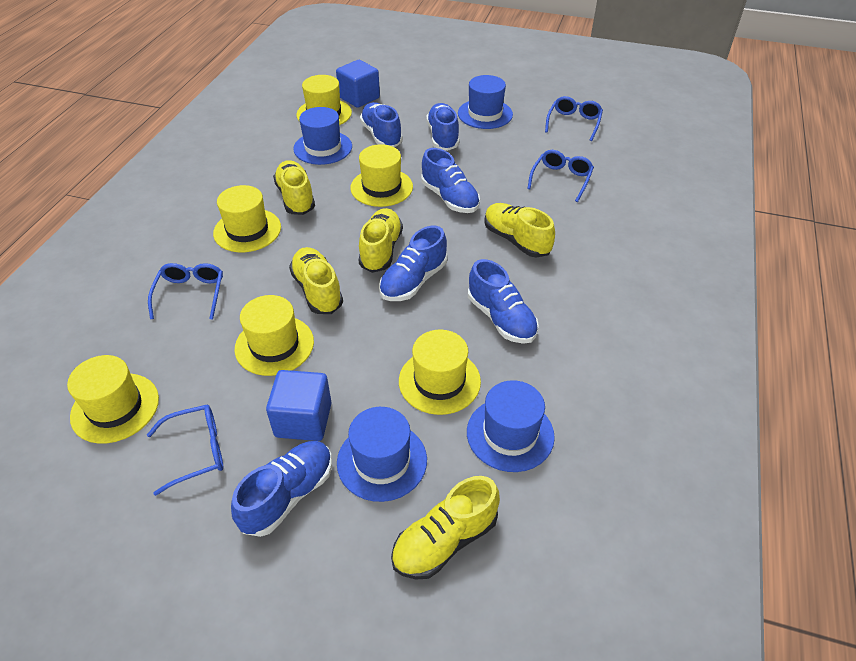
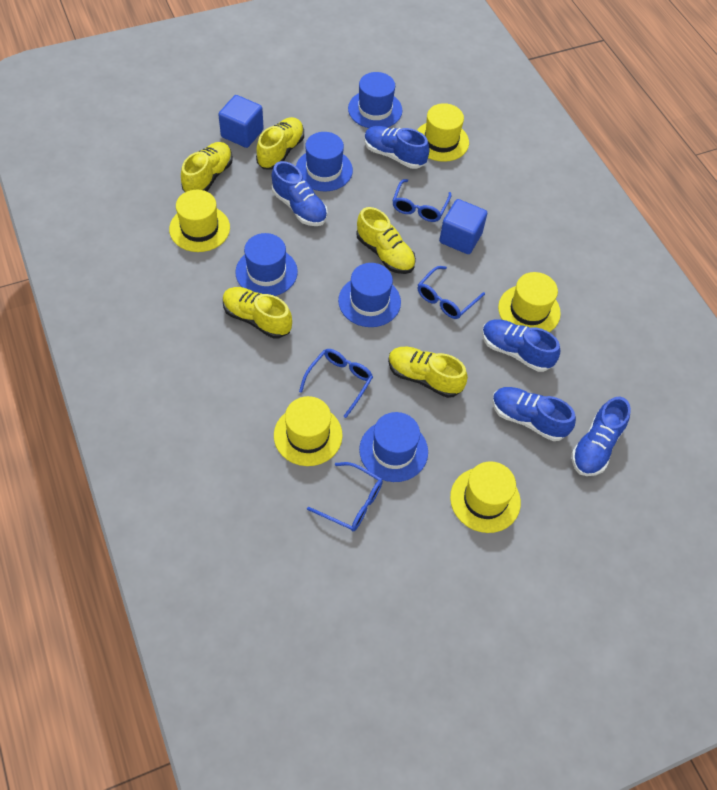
blue hat: [293,107,352,165] [337,407,427,502] [458,75,513,129] [467,380,555,472] = 4 -> [235,233,298,296] [296,132,353,191] [338,263,401,327] [348,72,403,128] [359,412,428,482] = 5
blue shoe: [231,441,332,537] [360,102,403,148] [379,226,447,301] [421,148,480,213] [426,103,459,151] [468,259,539,344] = 6 -> [272,161,328,226] [364,126,430,169] [482,319,560,372] [492,387,576,441] [572,397,631,476] = 5
yellow hat: [67,355,159,443] [213,185,281,252] [235,295,314,376] [297,75,352,125] [350,144,413,207] [399,330,481,415] = 6 -> [169,190,230,252] [274,396,343,466] [417,103,469,162] [450,461,521,533] [498,272,561,332] = 5

